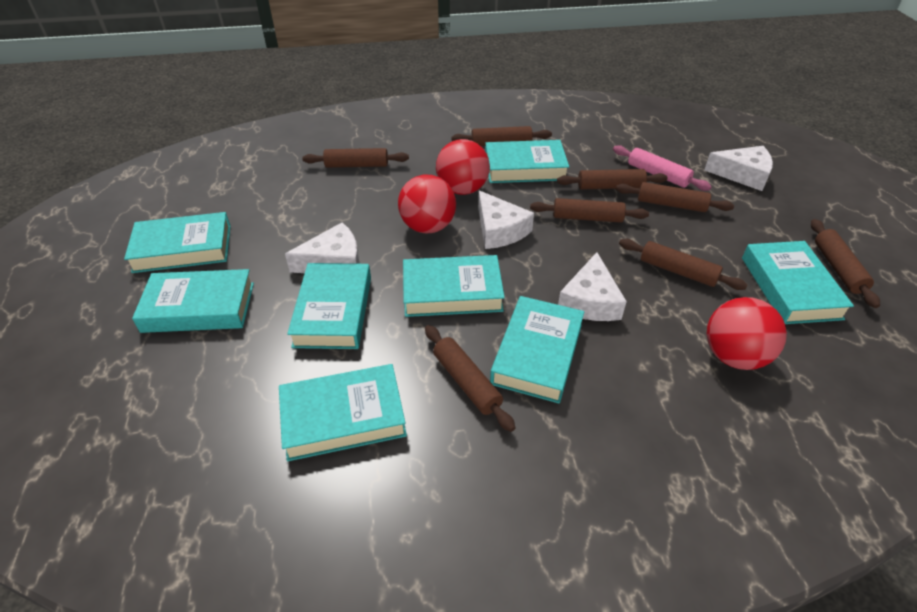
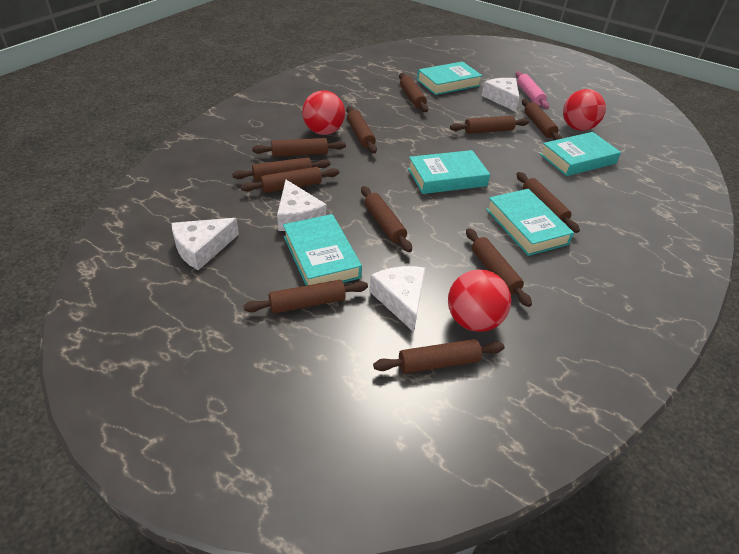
brown rolling pin: [302,148,409,168] [425,325,516,432] [451,126,552,146] [530,198,649,223] [557,169,667,189] [616,182,734,212] [619,239,747,290] [811,219,880,308] = 8 -> [232,157,330,181] [241,167,339,193] [243,280,368,314] [252,138,346,157] [346,106,377,153] [361,186,412,252] [373,339,505,373] [399,73,428,112] [450,116,529,134] [466,228,532,307] [516,172,580,233] [522,99,562,140] = 12
turquoise book: [124,212,231,273] [132,269,254,333] [279,364,407,461] [287,263,371,349] [403,255,505,317] [485,140,569,183] [490,296,584,404] [742,241,854,324] = 8 -> [283,214,362,286] [408,150,490,194] [417,61,483,95] [486,189,574,256] [540,132,621,176] = 5

